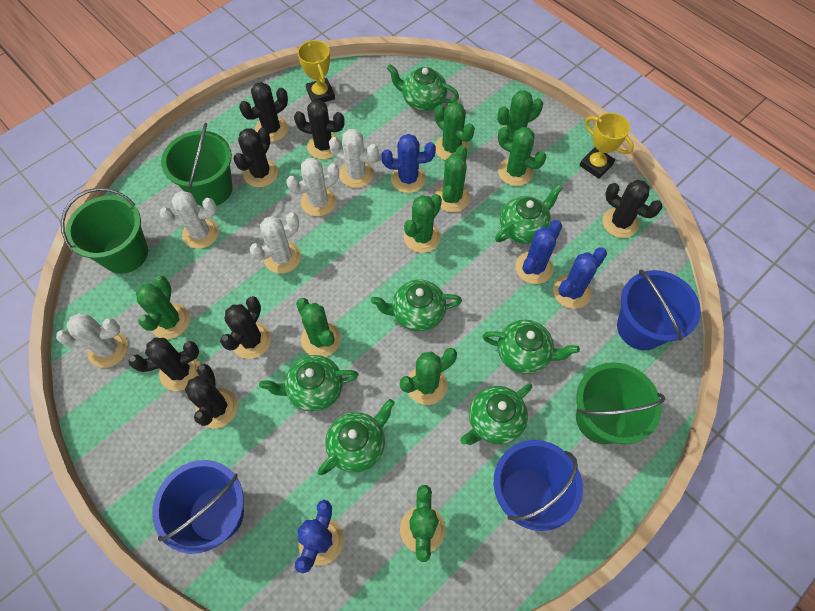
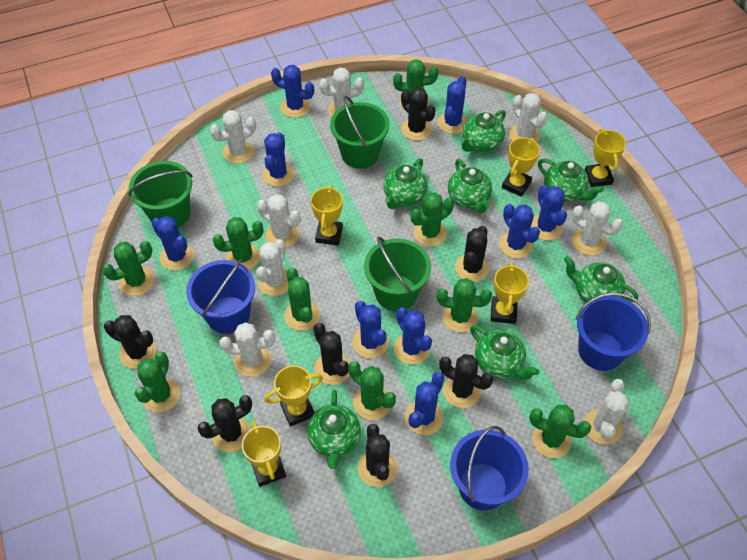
blue cactus: [295,500,344,573] [382,134,436,193] [515,220,562,284] [553,247,607,309] = 4 -> [152,216,194,270] [262,132,294,187] [271,65,314,118] [352,301,389,359] [394,307,432,365] [405,372,444,435] [438,76,467,134] [499,204,540,259] [531,185,567,241] = 9
white cactus: [56,313,128,368] [160,191,219,249] [250,212,301,274] [286,158,339,217] [329,129,379,188] = 5 -> [210,110,256,164] [219,322,275,377] [256,239,288,296] [257,194,301,248] [319,68,364,117] [509,93,548,143] [572,201,623,255] [584,379,629,445] = 8
yellow trophy: [297,40,335,102] [579,113,634,179] = 2 -> [242,420,286,487] [264,365,323,427] [311,185,343,245] [491,262,529,324] [502,138,540,197] [585,129,626,187] = 6

